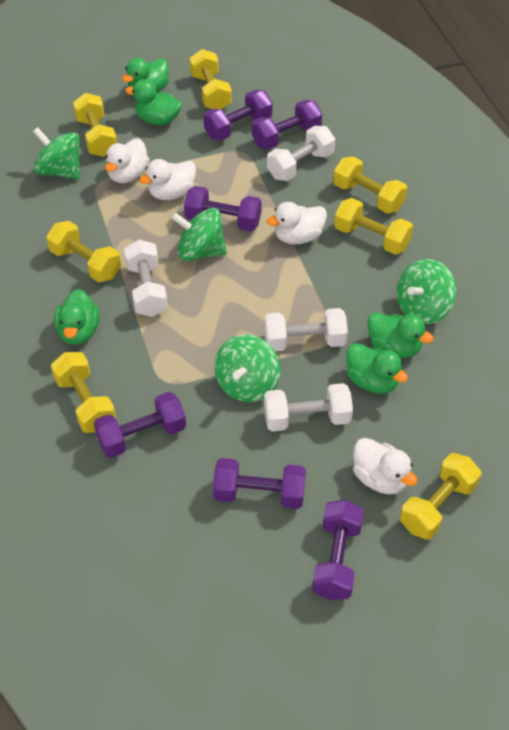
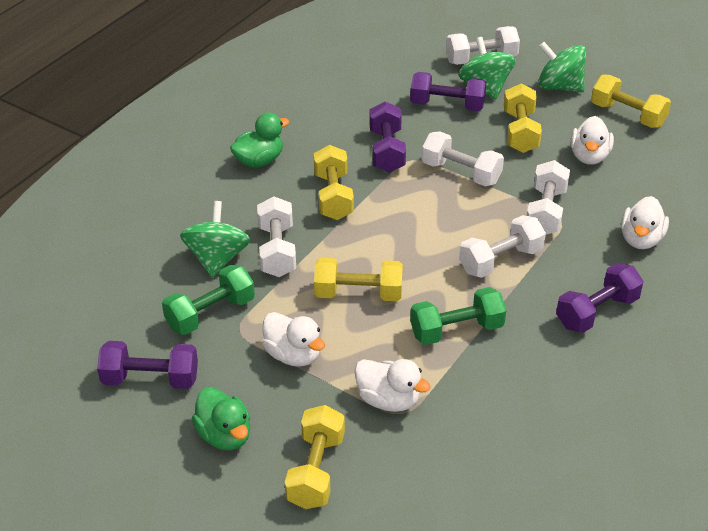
green duck: [54,289,100,345] [122,58,169,93] [125,79,182,125] [346,343,408,394] [367,313,434,358] = 5 -> [191,387,250,450] [230,113,289,167] = 2
green dumbbell: none = 0 -> [162,264,255,335] [410,287,506,345] = 2
green spinning top: [33,127,80,179] [171,208,227,261] [214,334,280,402] [396,259,457,324] = 4 -> [180,201,250,278] [458,37,516,100] [538,42,586,93] = 3
purple dumbbell: [94,392,186,458] [184,186,262,231] [203,90,272,141] [213,458,306,509] [252,100,322,150] [312,500,364,600] = 6 -> [97,341,198,389] [369,101,406,173] [410,72,486,111] [556,263,644,333] = 4
white dumbbell: [124,240,168,317] [264,308,348,351] [264,383,353,432] [267,126,335,181] = 4 -> [257,196,296,277] [422,131,504,187] [446,26,520,65] [459,215,546,278] [527,160,570,235] = 5
yellow dumbbell: [46,221,121,283] [51,352,116,433] [73,93,117,157] [190,49,232,110] [333,156,407,214] [334,198,413,255] [400,453,481,540] = 7 -> [285,405,345,509] [314,145,354,220] [314,258,403,301] [504,83,542,153] [591,75,671,128] = 5

